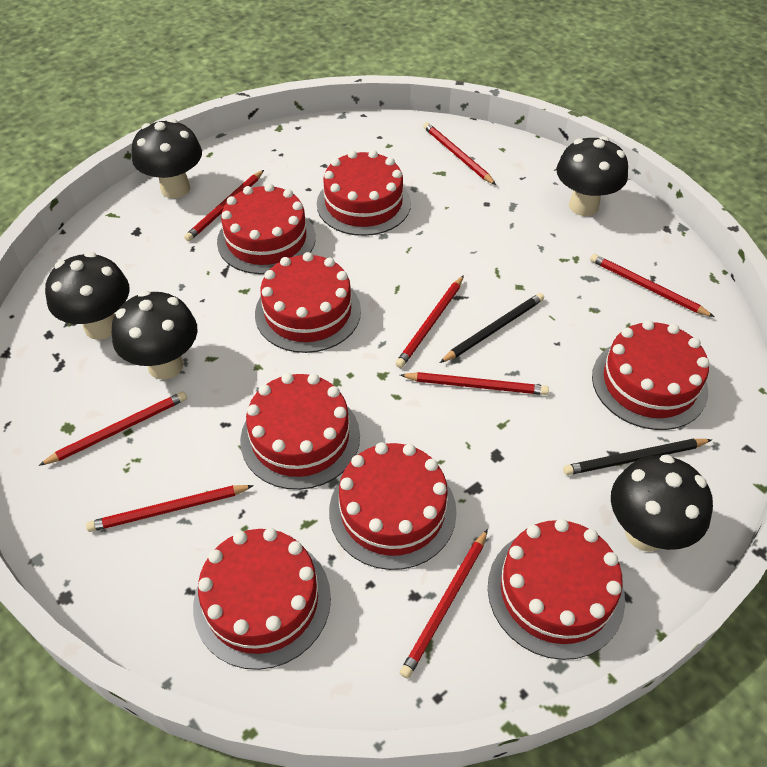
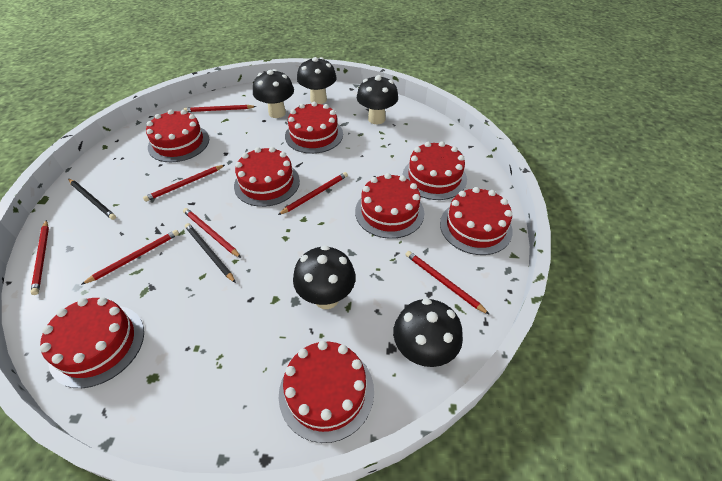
red pencil: [39,392,187,466] [86,485,254,532] [184,170,264,241] [395,275,464,368] [400,372,549,395] [400,529,488,679] [423,122,496,185] [590,254,714,317] = 8 -> [30,220,49,295] [81,230,179,285] [143,165,225,202] [183,208,241,258] [184,105,256,112] [278,172,348,215] [405,251,490,315] = 7

